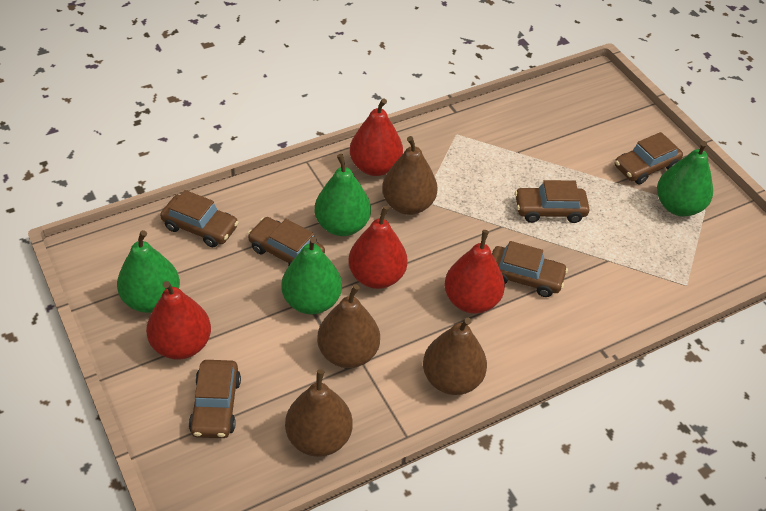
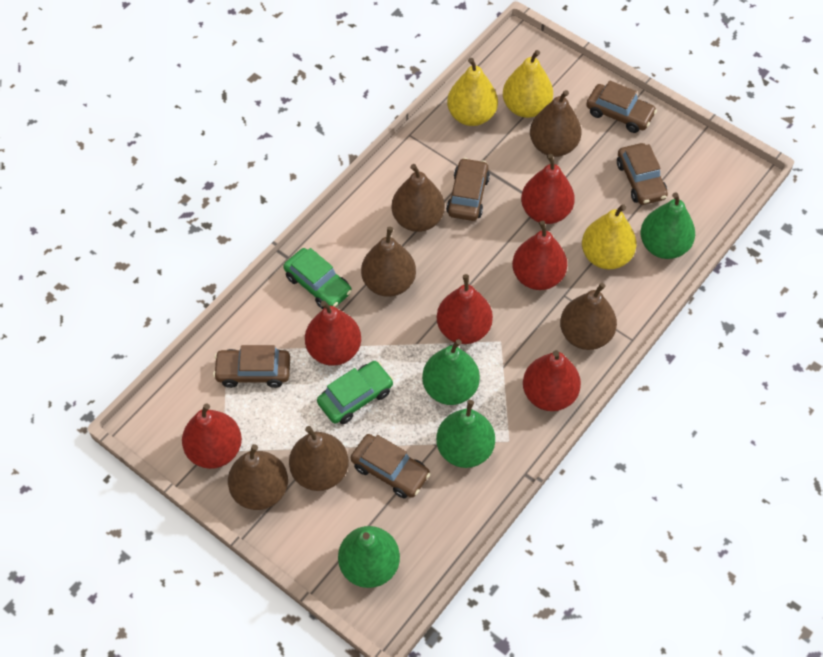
brown car: [160,190,239,247] [189,360,241,438] [248,217,325,267] [492,241,568,297] [515,180,590,223] [615,132,683,185] = 6 -> [213,345,290,388] [351,434,430,498] [446,158,490,221] [586,80,657,133] [617,143,668,205] = 5
brown pear: [285,370,353,457] [317,284,380,368] [382,136,438,215] [423,318,487,395] = 4 -> [228,444,288,510] [289,426,349,491] [361,227,416,297] [392,164,445,232] [530,90,582,157] [560,283,617,350] = 6
green car: none = 0 -> [283,248,352,309] [317,361,394,424] = 2
red pear: [146,281,211,360] [348,206,407,289] [350,98,403,176] [444,230,505,314] = 4 -> [182,404,242,469] [305,301,361,366] [437,274,493,344] [512,221,567,290] [521,154,575,224] [523,350,581,411] = 6
yellow pear: none = 0 -> [447,58,498,126] [503,50,553,118] [582,204,637,269] = 3

